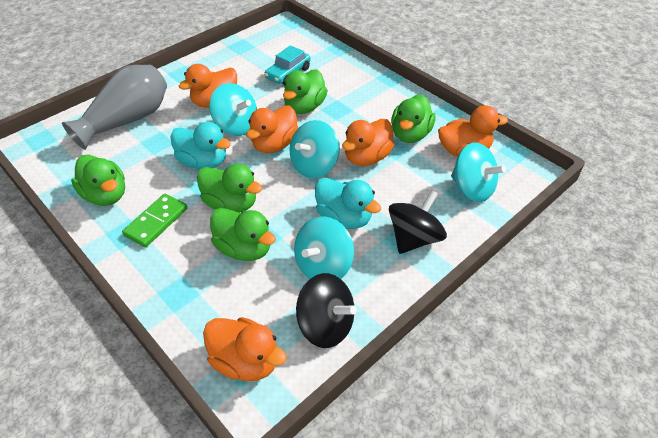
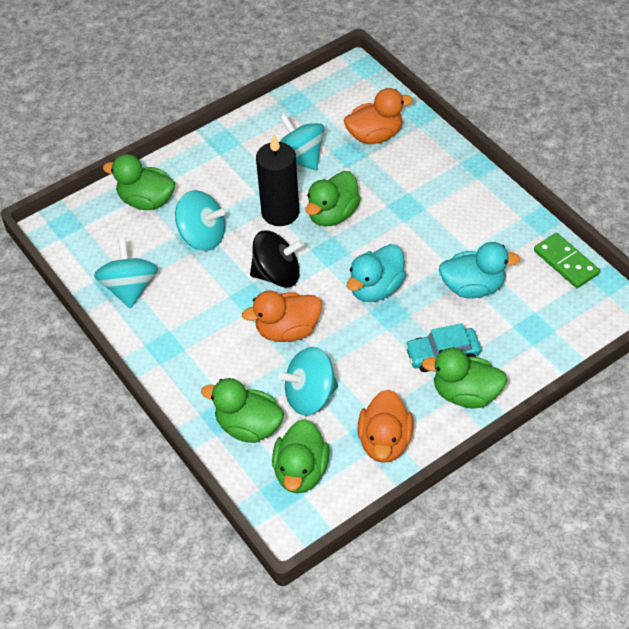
black candle: none = 0 -> [256,135,299,226] = 1
black spinning top: [296,273,357,348] [389,190,447,254] = 2 -> [250,231,304,287] = 1
grey vase: [62,65,167,150] = 1 -> none = 0
orange duck: [179,64,237,108] [203,317,287,381] [246,106,299,153] [342,119,394,166] [438,105,508,157] = 5 -> [242,290,322,342] [344,88,413,144] [358,389,414,463] = 3

